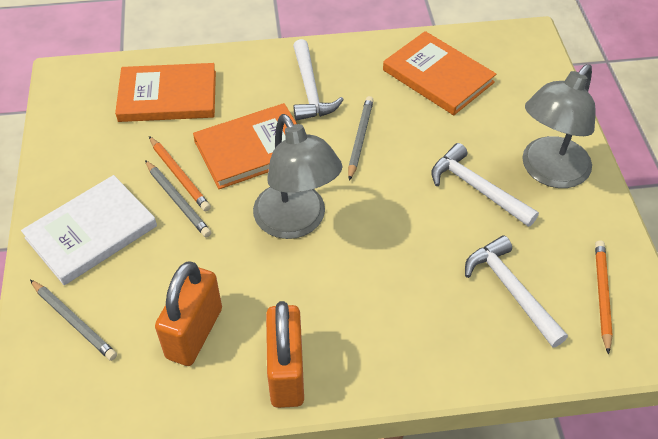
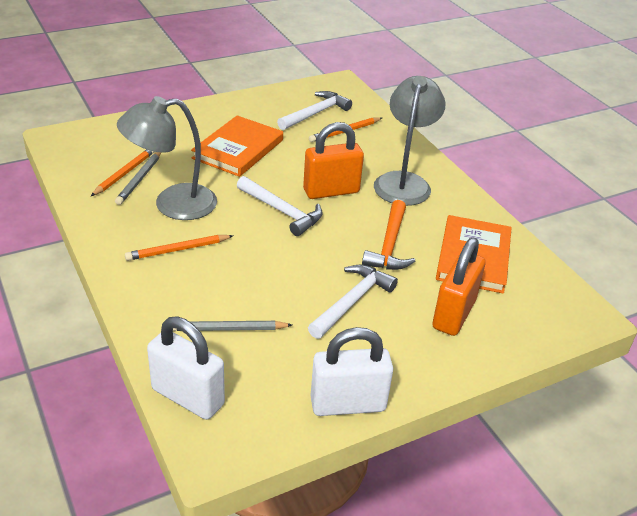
grey pencil: [30,280,117,361] [145,160,211,237] [348,96,374,181] = 3 -> [115,152,161,205] [173,321,292,331] = 2
orange book: [115,63,216,122] [193,103,297,189] [383,31,496,115] = 3 -> [191,115,283,177] [436,215,512,294] = 2
orange hammer: none = 0 -> [362,200,415,270] = 1
orange pencil: [149,136,211,211] [595,241,613,354] = 2 -> [91,149,154,196] [125,235,233,261] [309,117,382,142] = 3
white book: [21,175,157,285] = 1 -> none = 0
white padlock: none = 0 -> [147,317,225,420] [310,327,393,416] = 2

